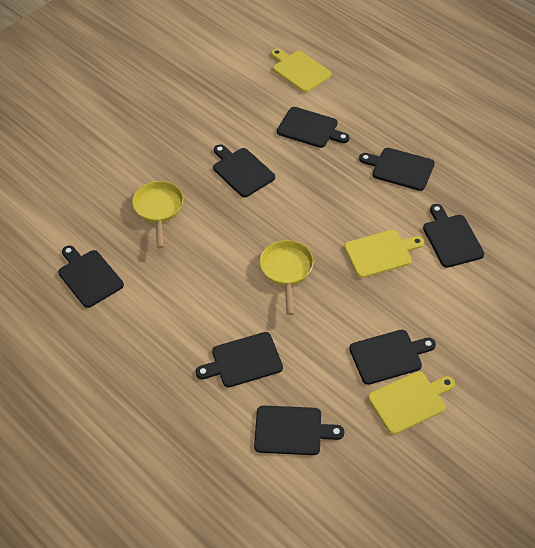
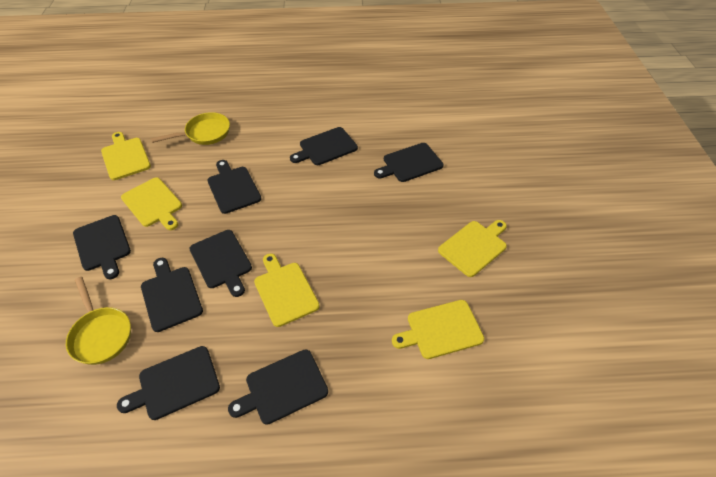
yellow cutting board: [271,49,331,92] [344,230,424,278] [368,371,455,434] = 3 -> [101,132,151,180] [121,177,182,230] [254,253,320,327] [392,300,484,359] [438,220,507,277] = 5

